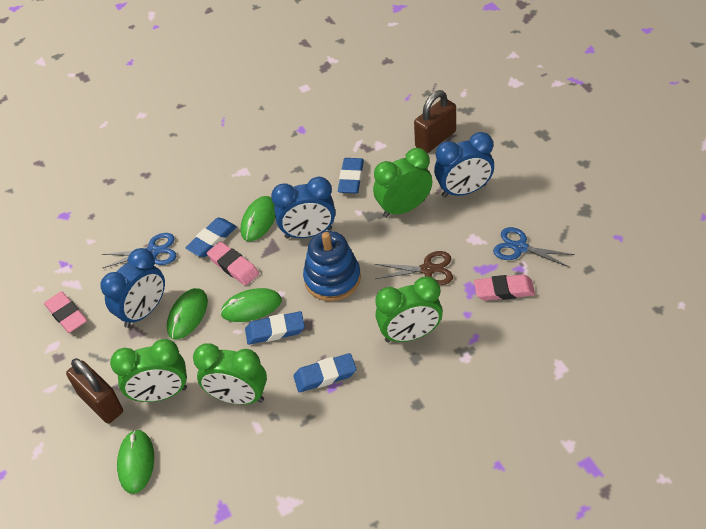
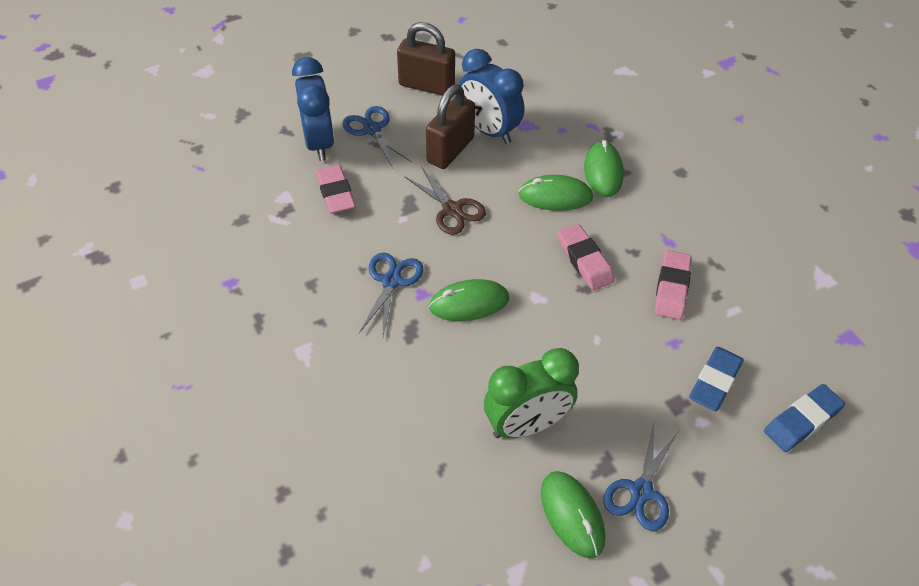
blue clock: [100,248,165,328] [271,177,335,239] [434,132,494,197] = 3 -> [292,57,334,161] [459,49,524,144] = 2
blue eraser: [185,218,237,257] [245,311,305,345] [293,353,357,393] [338,158,364,193] = 4 -> [689,347,744,411] [764,384,845,452] = 2
blue scissors: [101,233,176,268] [493,227,575,268] = 2 -> [342,106,411,168] [359,253,423,336] [603,423,679,531] = 3
blue stacking toy: [303,231,361,301] = 1 -> none = 0
green clock: [110,339,187,402] [193,343,267,405] [373,148,432,218] [375,276,443,343] = 4 -> [484,348,579,438] = 1

